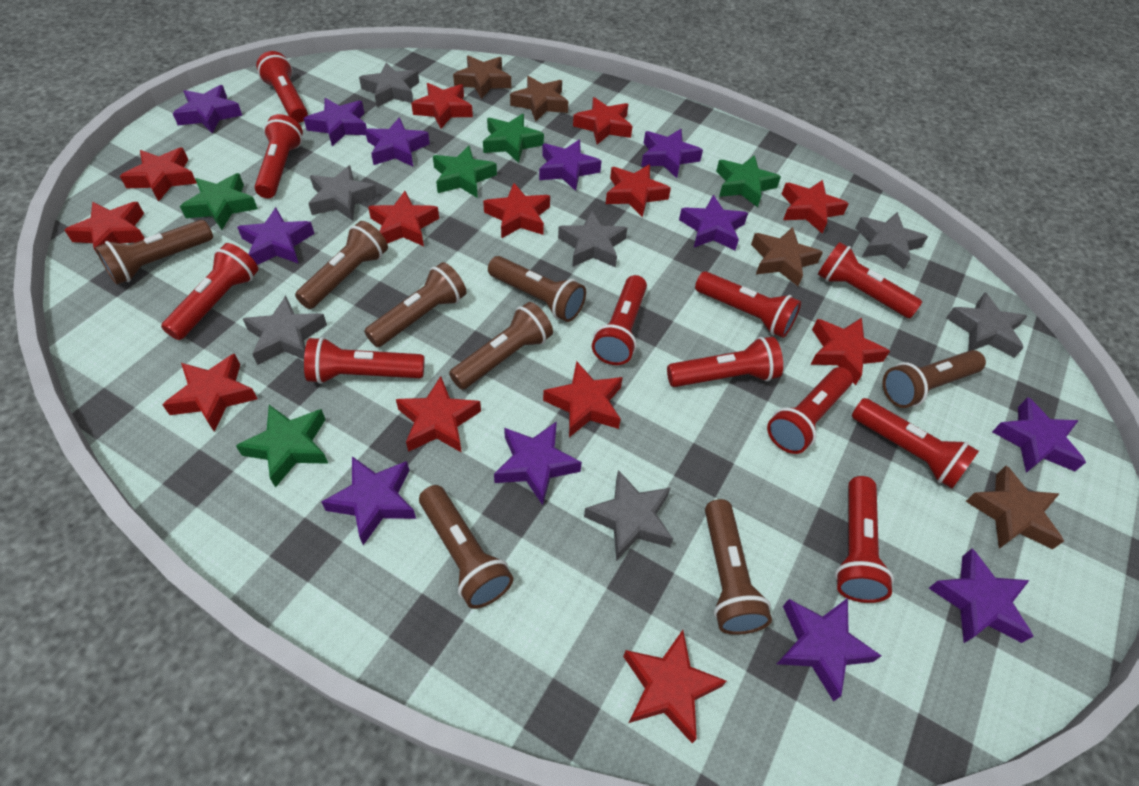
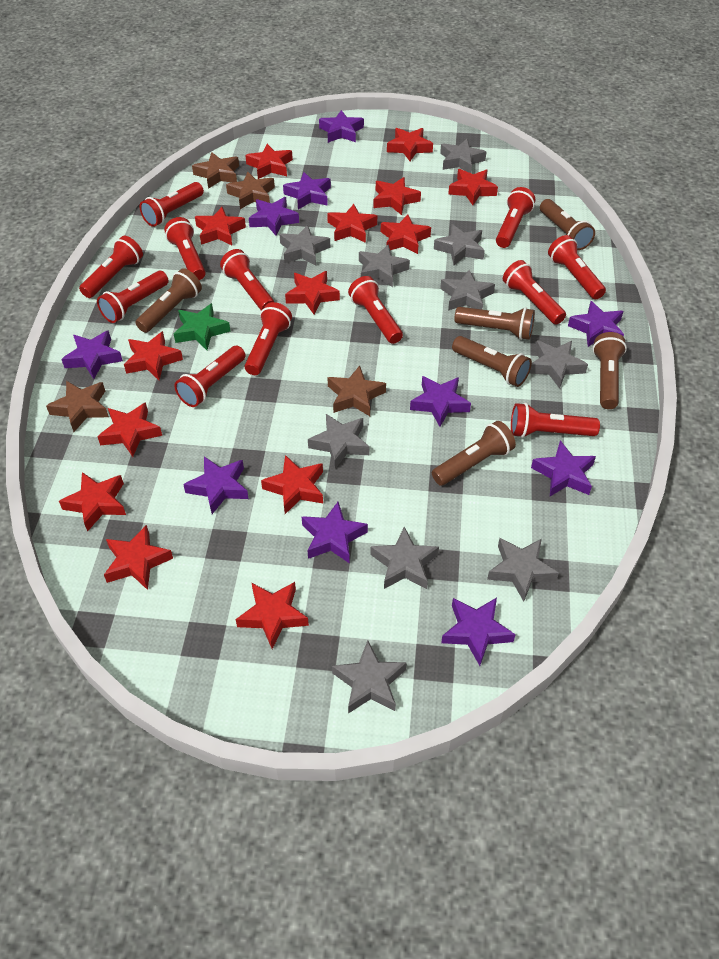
brown flashlight: [95,220,213,285] [295,221,388,309] [364,262,467,347] [419,485,513,609] [449,302,553,390] [488,256,586,322] [705,499,772,635] [882,350,986,408] = 8 -> [135,268,202,333] [432,421,516,486] [452,336,532,387] [454,307,535,340] [540,199,595,250] [592,332,627,409] = 6
green star: [180,173,258,230] [236,405,328,488] [433,145,497,198] [483,114,544,163] [716,155,781,207] = 5 -> [174,303,231,350] = 1
grey star: [243,296,327,365] [308,165,377,221] [359,63,419,107] [558,211,627,268] [584,470,673,561] [855,212,928,269] [946,293,1027,358] = 7 -> [279,225,330,266] [308,414,370,469] [332,640,407,714] [359,244,410,287] [371,527,439,589] [434,224,485,265] [440,139,486,173] [440,270,495,311] [487,538,559,601] [529,341,588,389] = 10
purple star: [173,85,243,133] [237,207,315,265] [303,98,367,146] [321,456,416,545] [365,117,430,167] [494,421,582,505] [539,139,602,191] [641,129,703,178] [679,195,748,250] [777,598,881,701] [929,548,1034,643] [992,397,1086,473] = 12 -> [61,330,123,379] [183,457,249,514] [249,197,299,236] [283,172,331,209] [302,502,368,564] [319,110,364,143] [410,376,471,427] [441,598,516,666] [531,440,596,496] [568,301,624,347] = 10
red flashlight: [161,243,259,340] [254,114,303,198] [256,51,308,123] [304,337,424,384] [592,275,647,365] [667,337,783,387] [695,271,801,338] [767,367,853,454] [818,242,922,318] [835,476,894,603] [852,398,979,489] = 11 -> [79,236,143,298] [97,271,169,323] [140,182,204,227] [164,217,206,280] [174,346,246,407] [220,249,274,311] [245,302,292,375] [348,276,403,344] [496,187,535,248] [503,260,566,325] [511,403,600,438] [548,235,606,299] = 12
red star: [64,202,144,253] [120,148,197,202] [162,354,258,432] [368,191,439,246] [396,376,481,453] [411,83,473,129] [483,183,550,239] [543,361,623,437] [573,97,633,144] [606,164,671,218] [623,630,727,743] [782,180,849,233] [810,318,890,385] = 13 -> [59,472,126,532] [97,402,162,457] [104,525,173,590] [124,331,183,380] [195,207,246,245] [236,582,309,649] [245,144,293,179] [261,455,323,514] [285,271,340,314] [327,204,377,243] [373,177,421,215] [381,214,431,254] [387,128,433,161] [448,169,498,205] = 14

